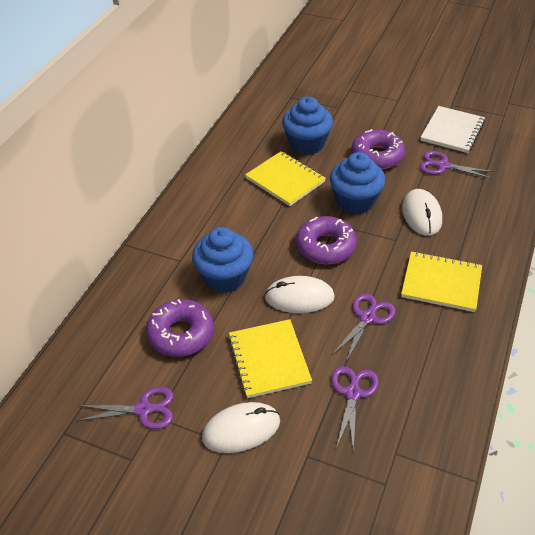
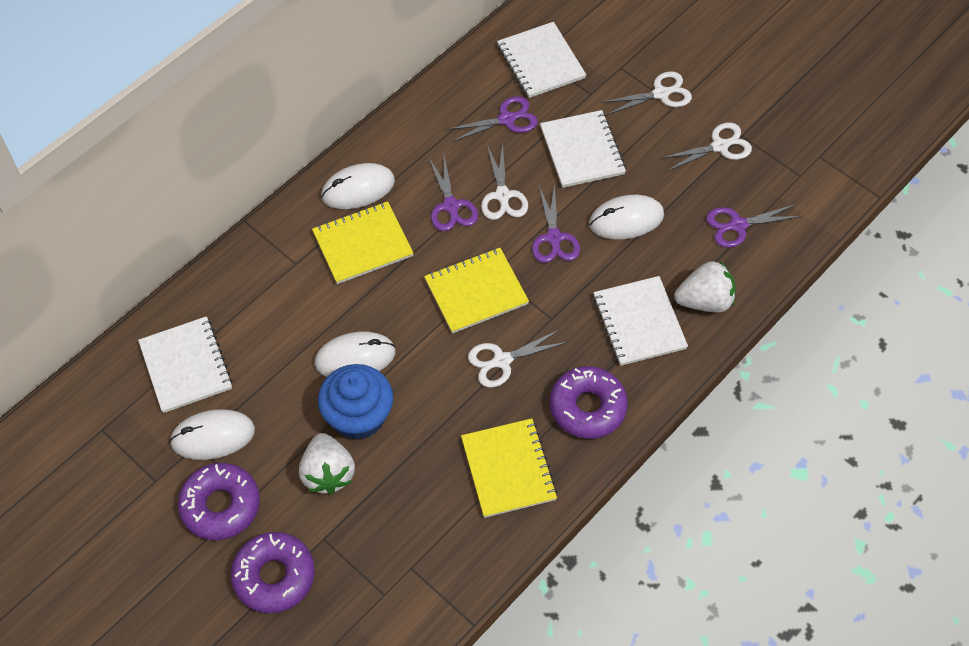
blue cupcake: [192,227,253,293] [282,97,333,155] [330,152,385,214] = 3 -> [318,364,393,440] = 1
white mouse: [202,402,280,453] [264,276,335,313] [402,189,442,236] = 3 -> [169,409,255,460] [315,332,396,377] [321,163,395,209] [589,195,664,239] = 4
white notebook: [420,106,485,153] = 1 -> [138,316,233,413] [497,22,586,98] [540,110,626,188] [593,276,688,366] = 4
white scissors: none = 0 -> [468,329,568,388] [481,144,528,220] [603,71,692,115] [662,123,752,171] = 4
white strawberry: none = 0 -> [299,433,355,494] [674,261,735,312] = 2

